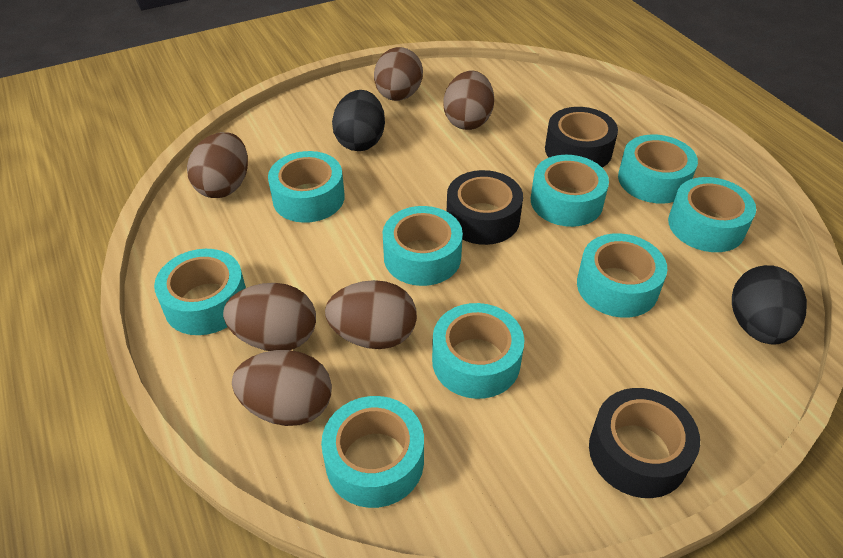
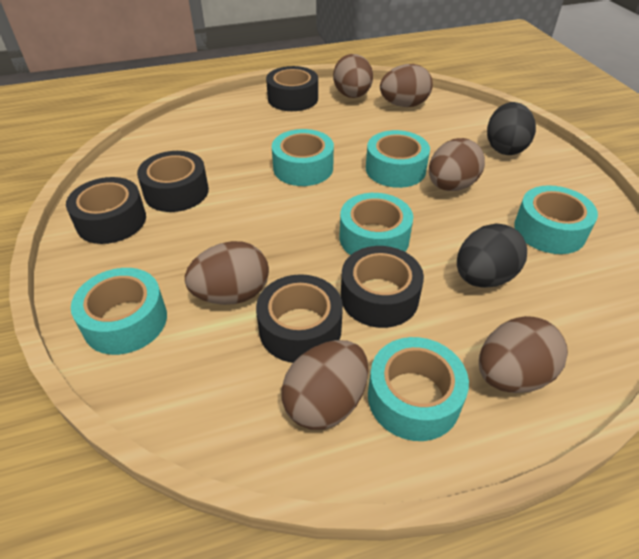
black tape: [447,170,523,245] [545,107,618,168] [589,388,700,498] = 3 -> [66,177,146,244] [137,151,209,212] [256,274,343,363] [266,66,318,111] [341,246,424,328] = 5
turquoise tape: [154,249,246,335] [268,151,345,223] [321,396,424,508] [383,206,463,286] [432,303,524,399] [531,155,609,227] [577,233,668,318] [618,134,698,204] [668,177,756,252] = 9 -> [71,268,167,355] [272,129,334,186] [340,193,413,255] [366,130,430,188] [368,337,469,441] [514,185,598,254] = 6

